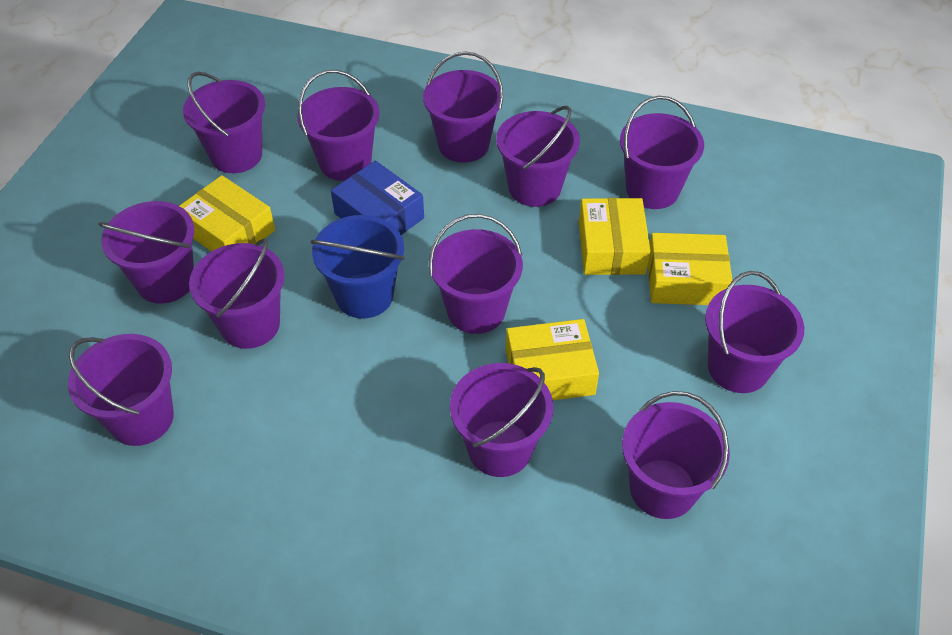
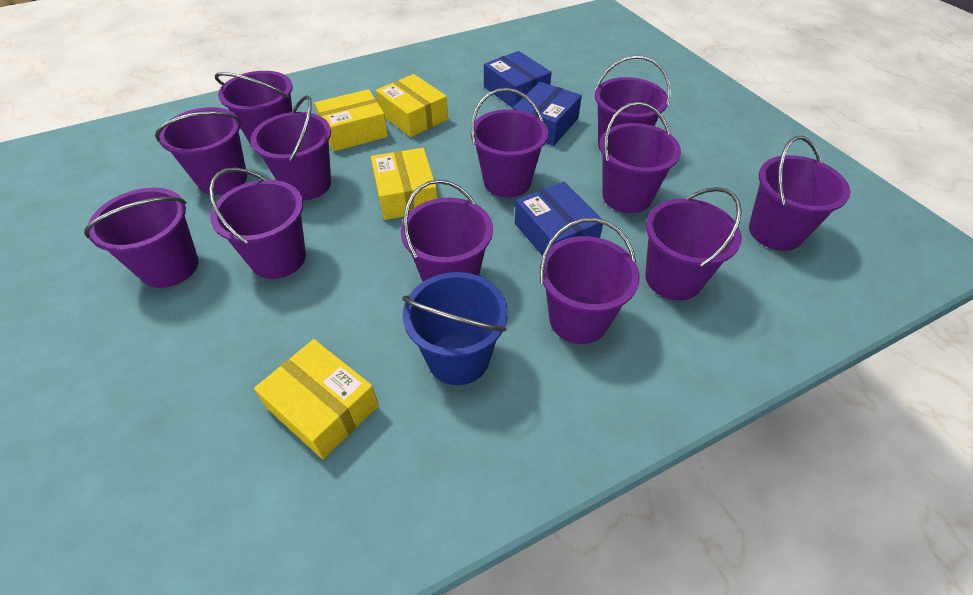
blue box: [331,161,424,235] = 1 -> [484,51,552,108] [513,82,582,146] [515,182,603,256] = 3

